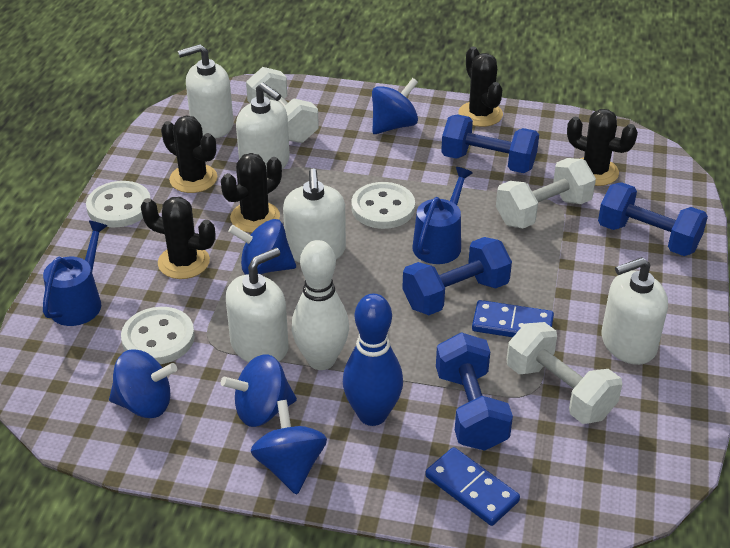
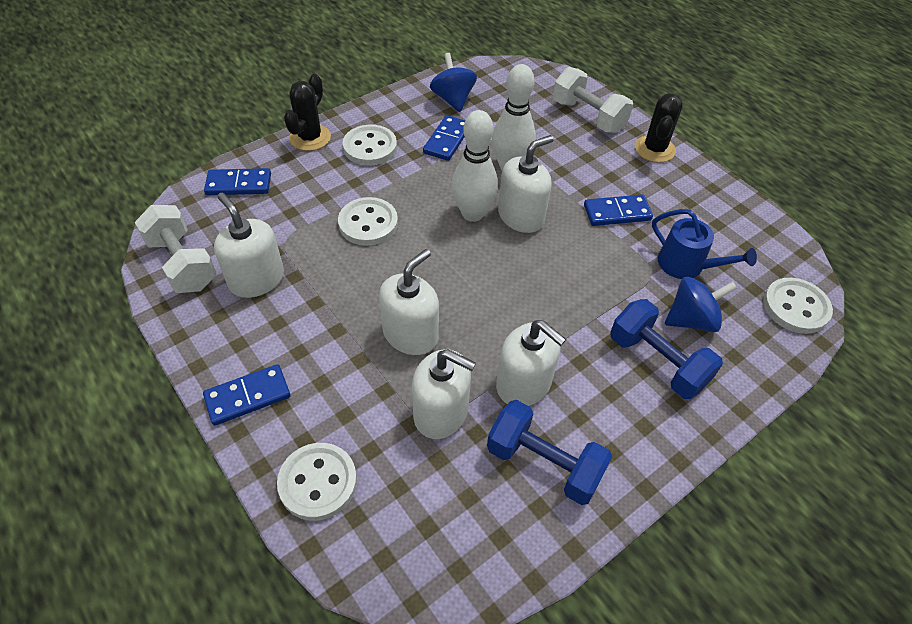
black cactus: [141,197,215,279] [161,115,217,193] [221,153,282,233] [458,47,503,127] [567,109,638,186] = 5 -> [284,74,331,151] [635,93,683,163] = 2
blue bowling pin: [343,293,403,426] = 1 -> none = 0
blue domino: [425,447,520,526] [472,300,554,337] = 2 -> [203,364,290,426] [204,168,271,195] [423,115,466,161] [584,195,653,226] = 4
blue dumbbell: [402,237,512,315] [436,332,513,451] [441,114,539,173] [598,182,708,256] = 4 -> [487,400,612,505] [610,299,723,399] = 2
blue spinning top: [109,349,177,418] [221,354,297,427] [228,219,296,275] [250,400,327,495] [372,78,418,134] = 5 -> [430,53,477,112] [665,277,737,332] = 2
blue watering can: [43,221,107,326] [412,167,473,264] = 2 -> [652,209,757,279] = 1
white bowling pin: [292,240,349,370] = 1 -> [452,110,498,222] [492,64,536,171] = 2
white button: [86,181,151,227] [121,307,195,364] [352,182,415,229] = 3 -> [277,443,357,521] [338,197,398,246] [343,125,397,166] [763,278,833,334] = 4
white dumbbell: [246,67,319,143] [496,158,596,228] [506,322,622,424] = 3 -> [134,205,217,293] [553,67,633,133] = 2

